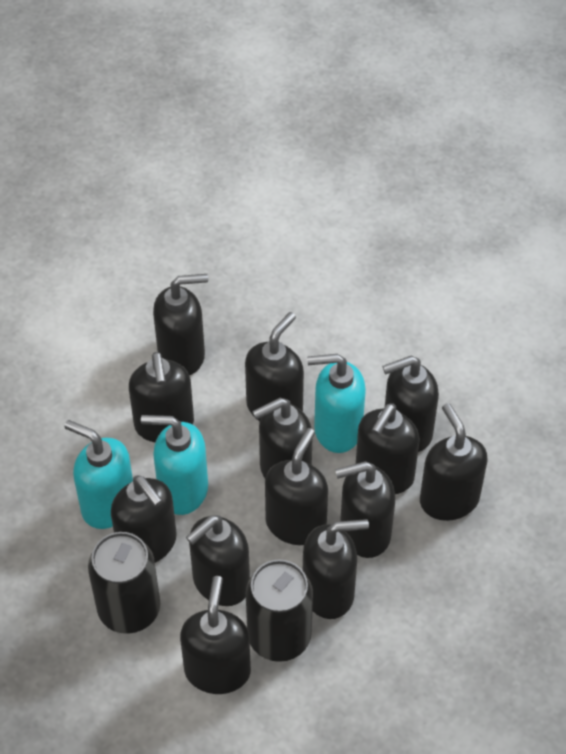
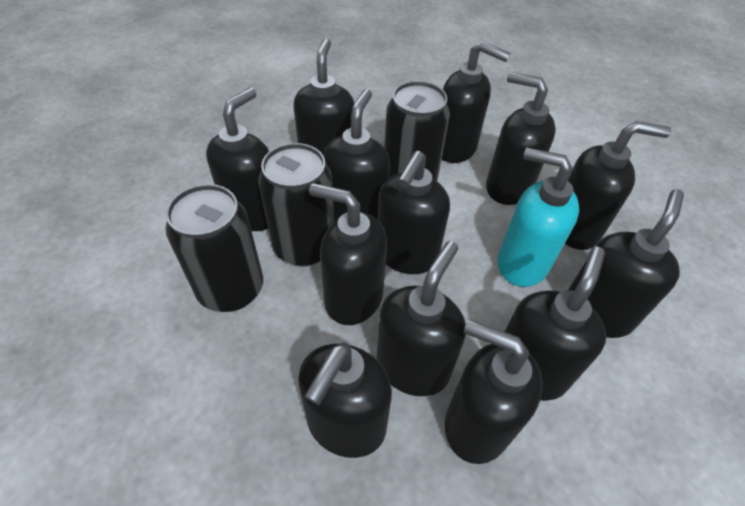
black can: [88,532,160,634] [246,559,313,662] = 2 -> [165,184,263,312] [258,143,334,267] [384,81,450,181] = 3
turquoise soap dispenser: [64,420,133,529] [141,415,208,515] [307,354,366,453] = 3 -> [497,147,579,287] = 1

